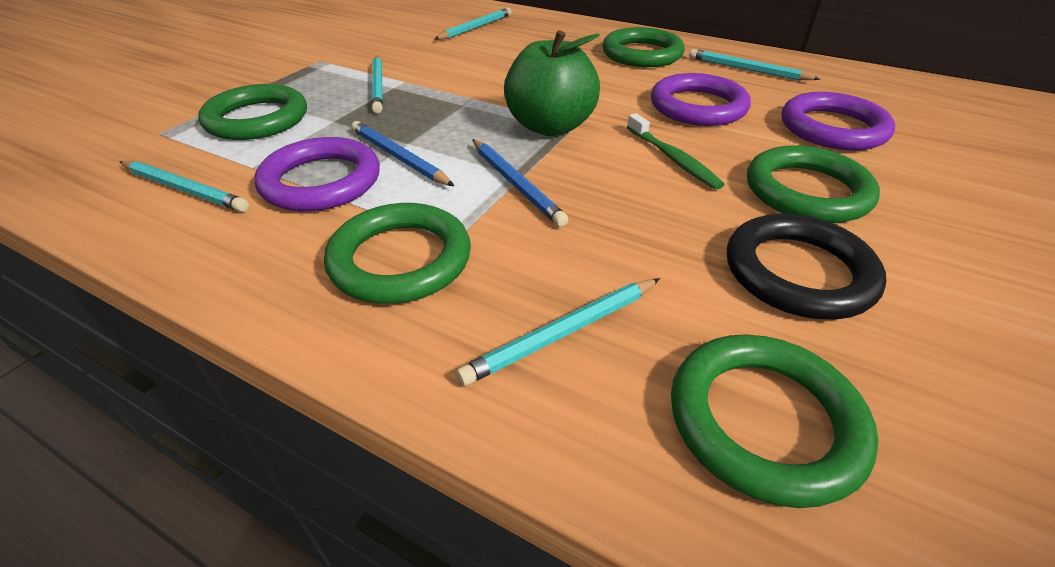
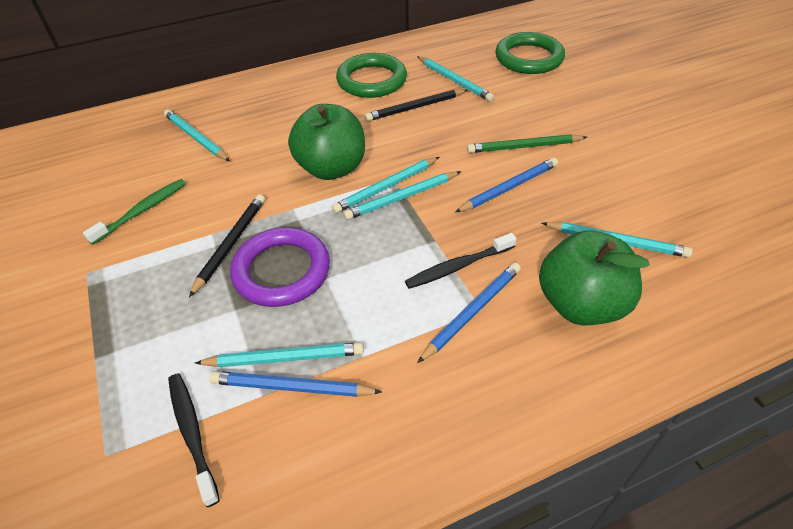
black pencil: none = 0 -> [189,195,265,297] [365,89,467,121] = 2
black ring: [727,214,886,320] = 1 -> none = 0
black toothbrush: none = 0 -> [168,373,220,507] [405,233,516,289] = 2
blue pencil: [351,121,454,186] [472,139,568,227] = 2 -> [210,371,382,397] [417,263,521,363] [455,158,558,213] = 3
green apple: [504,30,600,136] = 1 -> [288,104,365,180] [539,230,650,325] = 2
green pencil: none = 0 -> [467,134,587,153] = 1
green ring: [198,84,307,140] [324,203,471,304] [602,27,685,67] [671,334,878,508] [747,145,880,223] = 5 -> [336,53,407,98] [496,32,565,74] = 2
purple ring: [255,137,380,211] [651,73,751,126] [782,92,895,151] = 3 -> [230,227,330,307] = 1
turquoise pencil: [119,161,249,212] [371,55,383,113] [435,7,512,40] [456,278,660,386] [689,49,820,80] = 5 -> [164,109,230,161] [195,342,364,367] [332,157,439,213] [343,171,461,220] [417,56,494,102] [542,222,693,258] = 6

